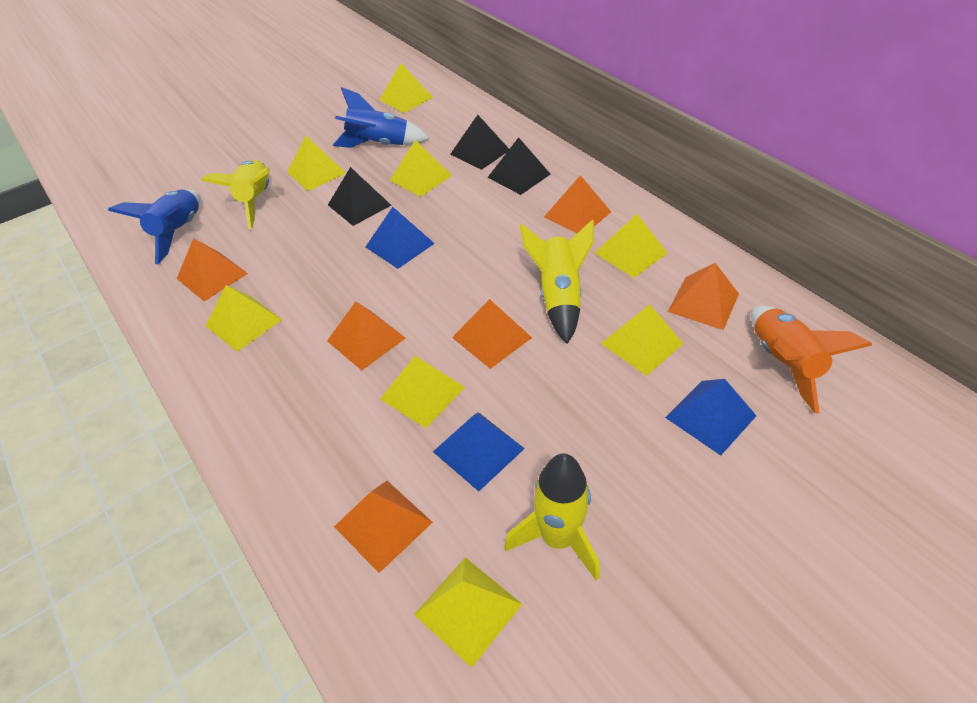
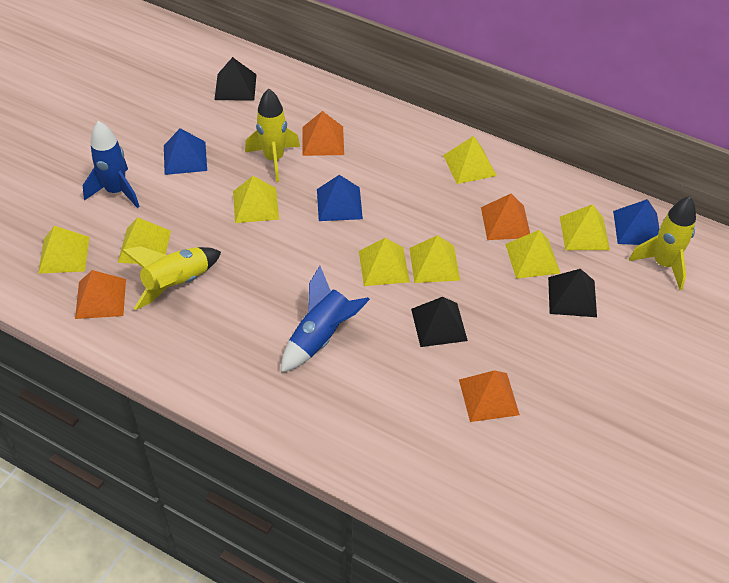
orange pyramid: [177,238,248,301] [327,301,406,370] [334,481,433,573] [452,299,532,369] [544,175,611,233] [668,263,739,330] = 6 -> [75,270,126,319] [302,111,344,156] [459,370,520,422] [481,194,530,240] = 4
orange rocket: [751,306,872,414] = 1 -> none = 0

